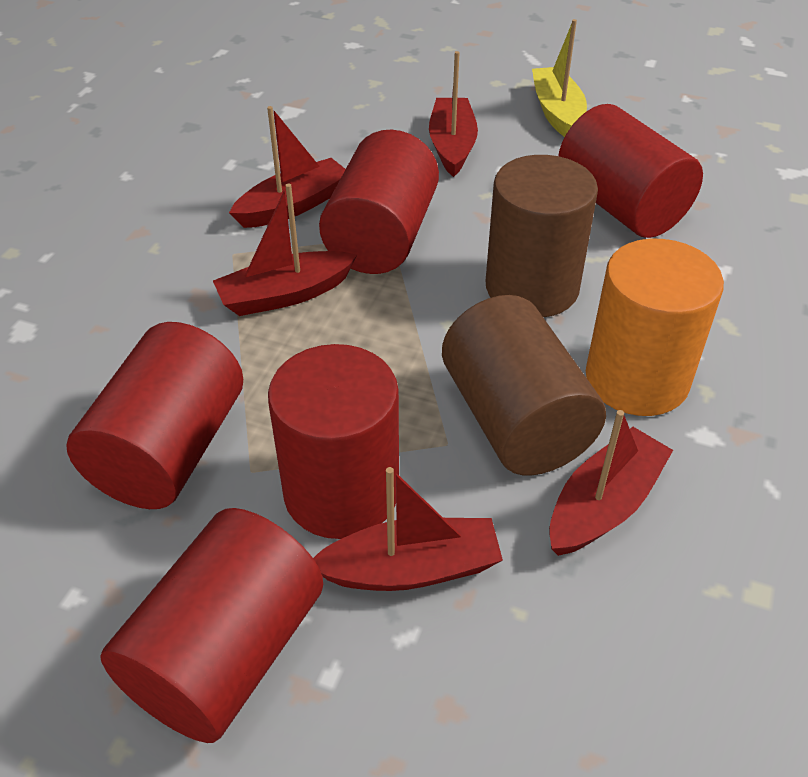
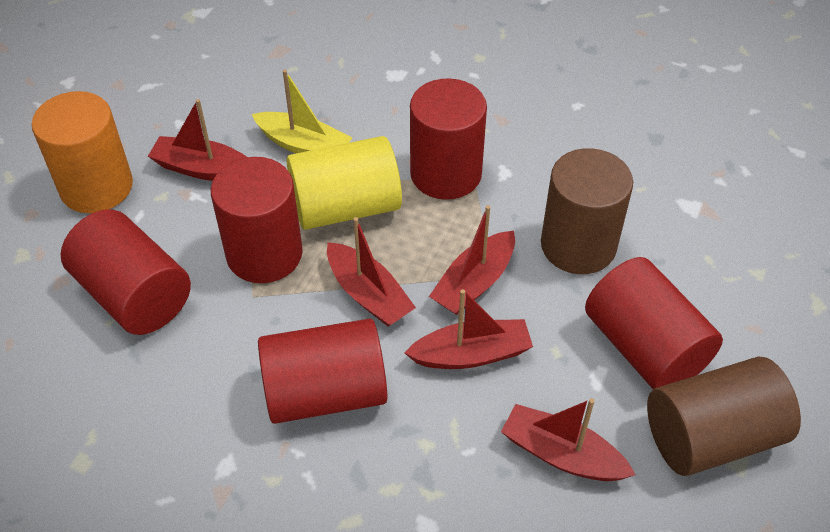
yellow cylinder: none = 0 -> [287,136,402,230] = 1

